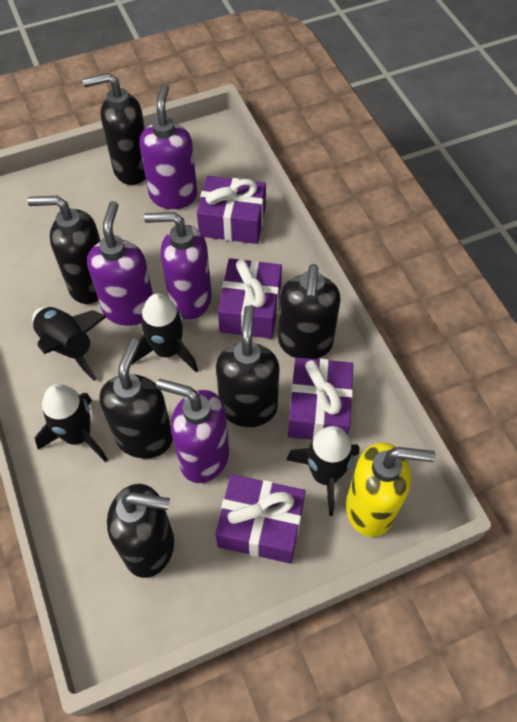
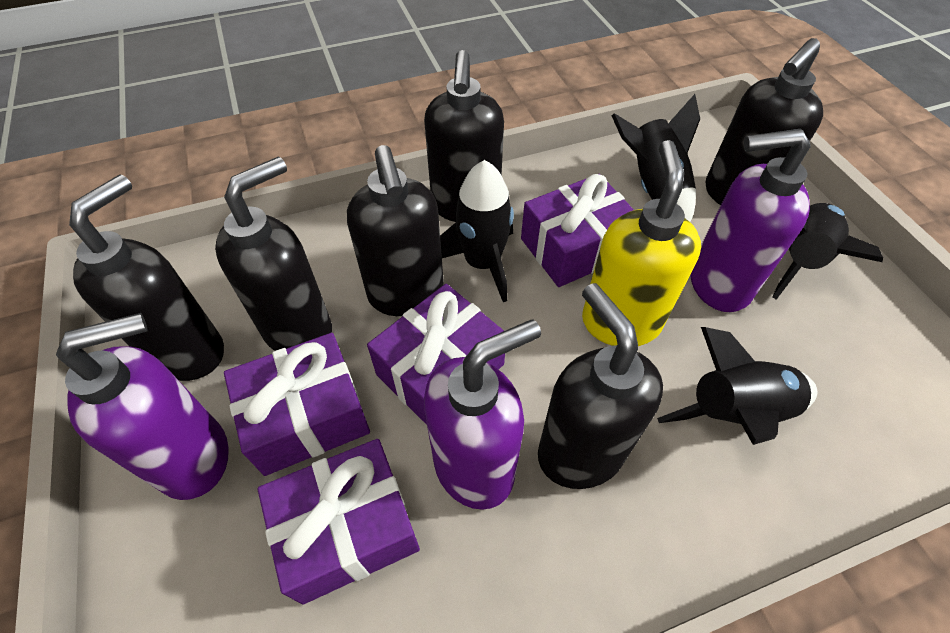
purple soap dispenser: [87,201,153,326] [139,84,197,209] [144,212,212,320] [156,379,229,483] = 4 -> [56,313,229,500] [424,319,541,510] [691,129,811,312] = 3

